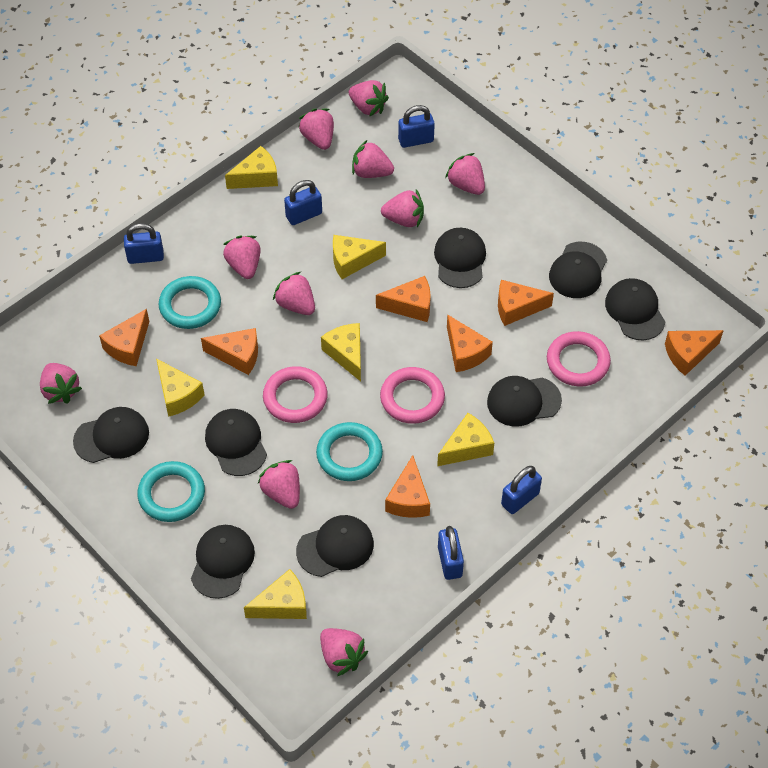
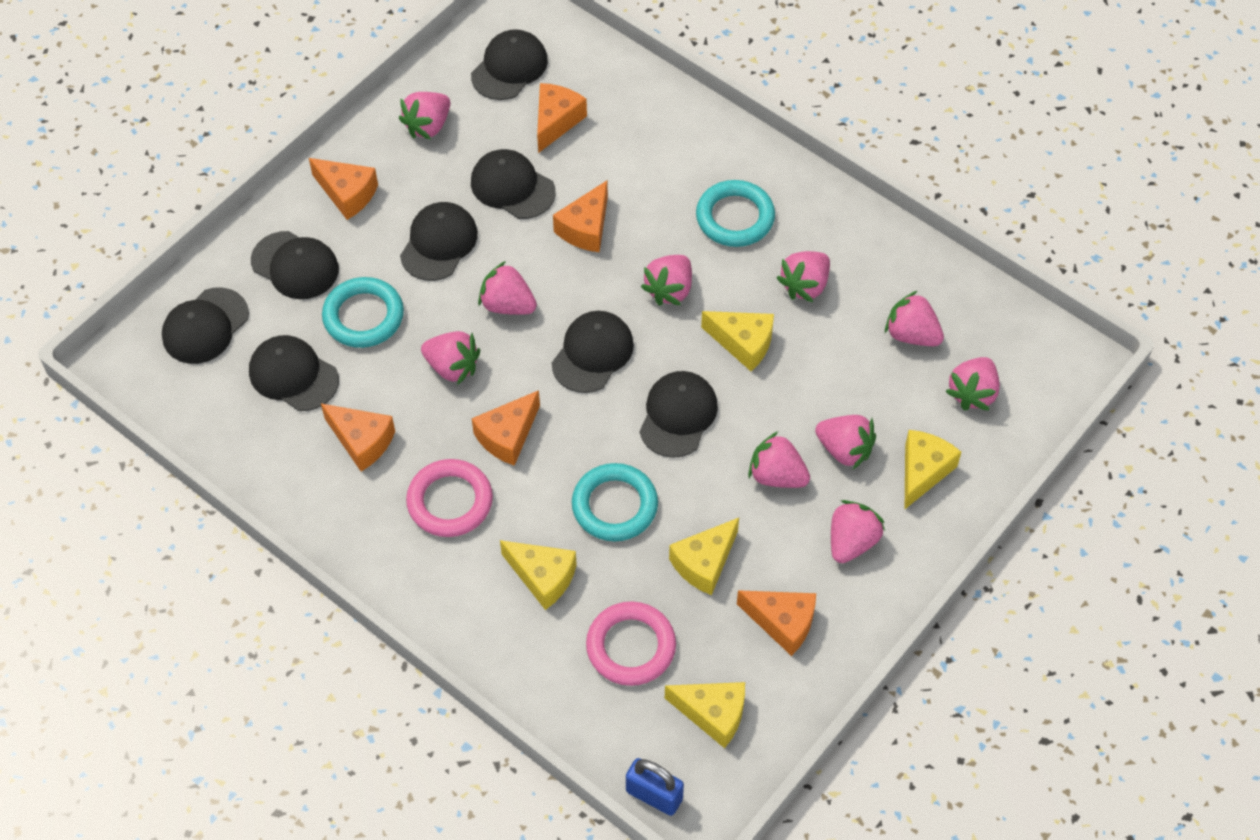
blue padlock: [124,223,164,264] [284,180,322,225] [398,105,435,148] [438,526,464,580] [501,466,542,514] = 5 -> [626,758,684,816] = 1
orange cheese: [99,309,149,366] [201,328,258,375] [376,276,431,322] [385,455,430,518] [447,314,493,372] [498,280,554,326] [665,330,724,376] = 7 -> [309,158,378,220] [321,404,395,472] [472,390,540,466] [537,83,587,153] [553,180,608,252] [737,590,816,656] = 6
pink ring: [263,366,328,423] [380,367,445,424] [547,331,611,386] = 3 -> [406,459,493,537] [586,601,676,686] = 2
yellow cheese: [156,358,204,417] [225,146,278,189] [244,569,307,619] [321,323,361,381] [333,235,386,279] [437,413,494,466] = 6 -> [500,540,577,610] [665,682,745,748] [669,518,739,595] [701,311,774,371] [905,430,961,509] = 5

